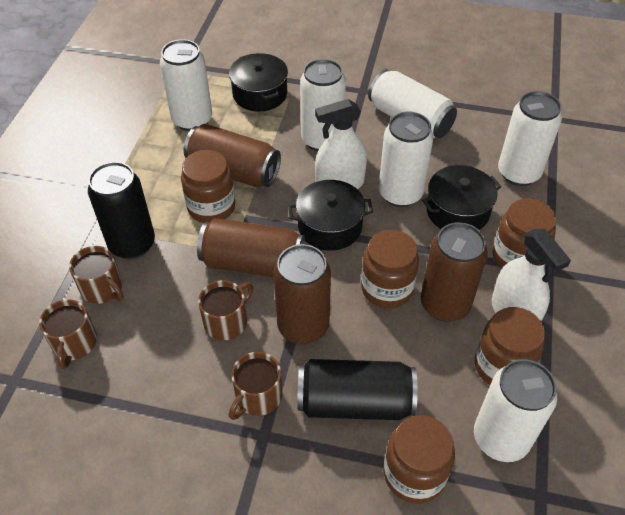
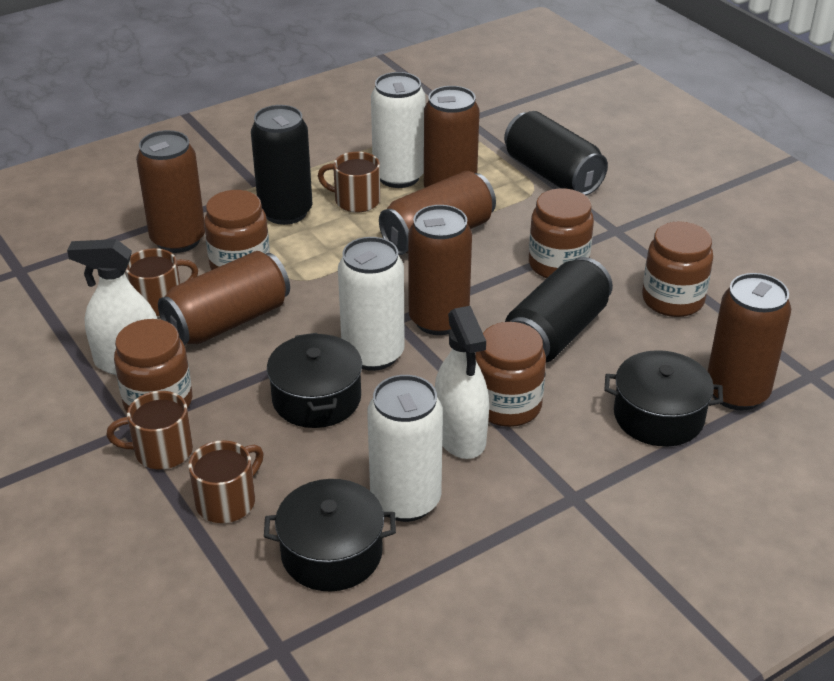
black can: [88,162,155,259] [297,359,418,420] = 2 -> [251,105,312,225] [504,111,608,196] [505,257,613,362] = 3
brown can: [184,124,281,187] [197,218,305,277] [273,244,331,344] [421,222,488,322] = 4 -> [136,130,205,253] [158,251,290,345] [379,171,496,255] [408,205,472,335] [424,86,479,187] [707,273,791,410] = 6
white can: [160,39,212,131] [300,59,346,151] [368,69,457,138] [379,112,434,207] [474,359,557,462] [498,91,562,186] = 6 -> [338,237,405,371] [367,375,443,522] [371,72,426,188] = 3

